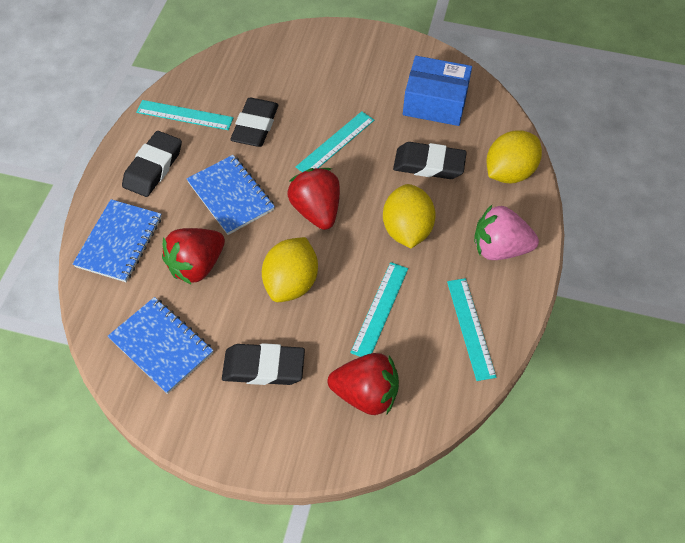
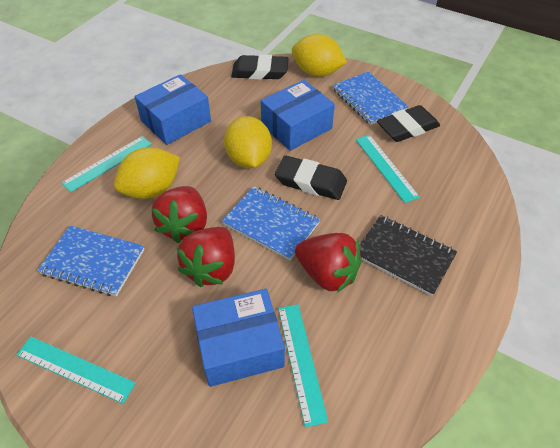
black eraser: [122,131,182,197] [222,343,305,385] [230,98,278,147] [393,142,467,179] = 4 -> [231,54,289,80] [275,156,347,200] [377,105,440,142] = 3
black notebook: none = 0 -> [360,215,457,296] = 1
blue box: [403,56,472,126] = 1 -> [135,74,211,145] [192,289,285,387] [261,80,335,151] = 3
pink strawberry: [474,205,539,260] = 1 -> none = 0

